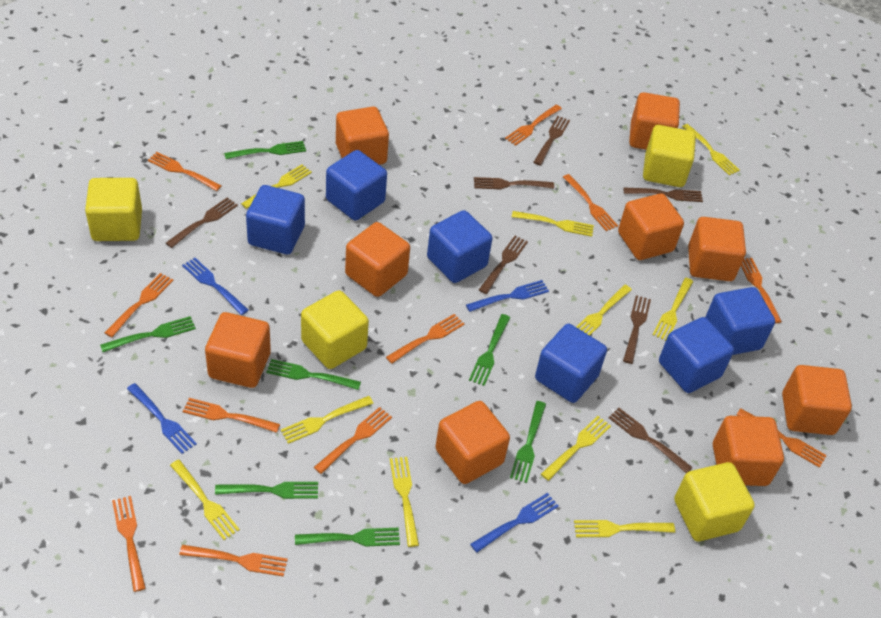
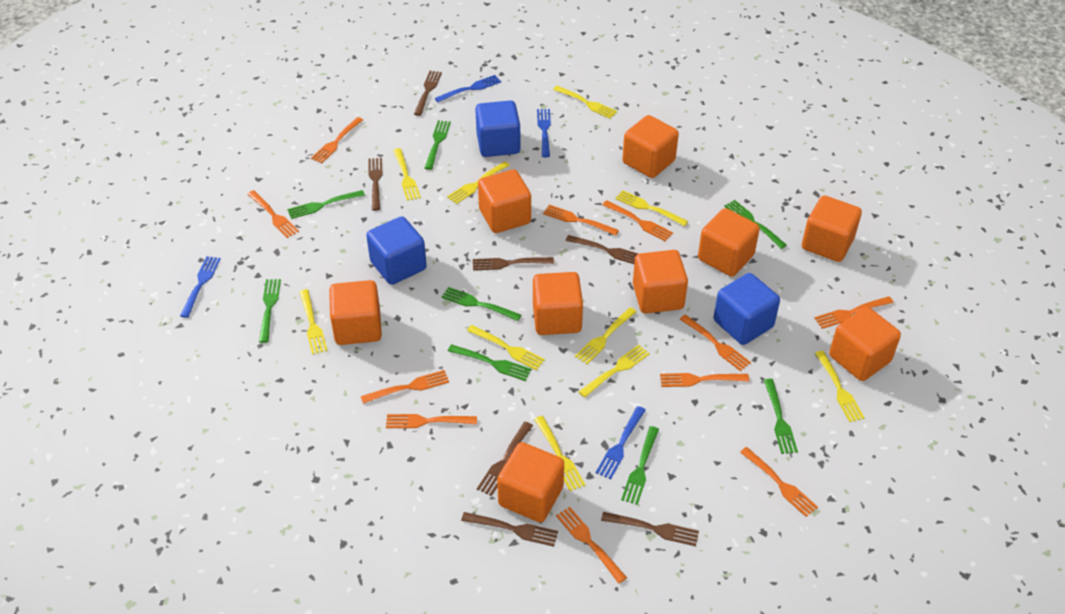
blue cube: [246,185,305,254] [326,150,387,220] [427,210,492,283] [535,324,607,403] [659,317,734,393] [705,287,775,355] = 6 -> [366,216,427,285] [475,100,521,157] [714,273,780,345] = 3
green fork: [100,316,196,352] [215,482,318,499] [224,141,306,159] [266,359,361,390] [295,528,400,547] [469,314,510,386] [510,401,546,483] = 7 -> [259,279,281,343] [287,190,365,219] [425,120,451,170] [442,287,521,321] [448,344,532,381] [621,426,659,505] [724,200,787,249] [764,379,798,454] = 8
yellow cube: [85,178,142,241] [301,290,369,369] [643,125,696,187] [674,462,755,541] = 4 -> none = 0

